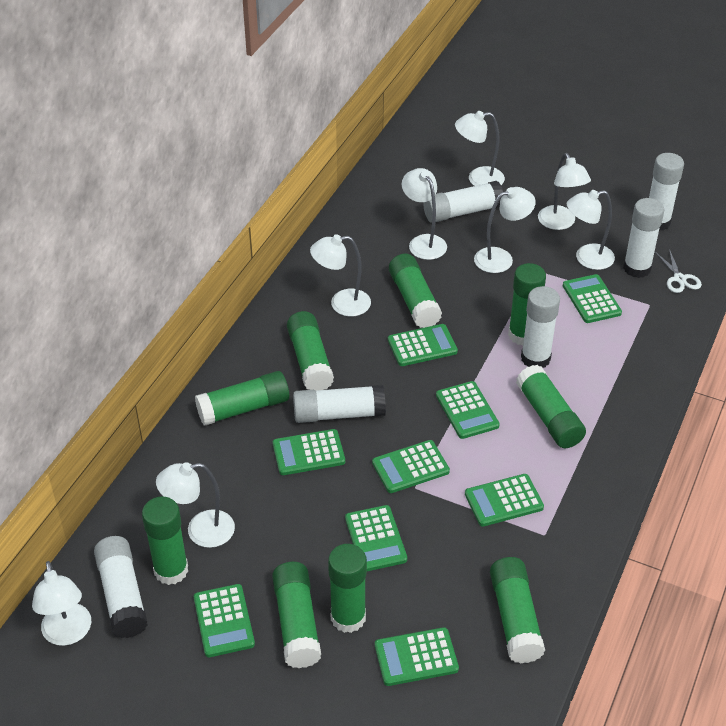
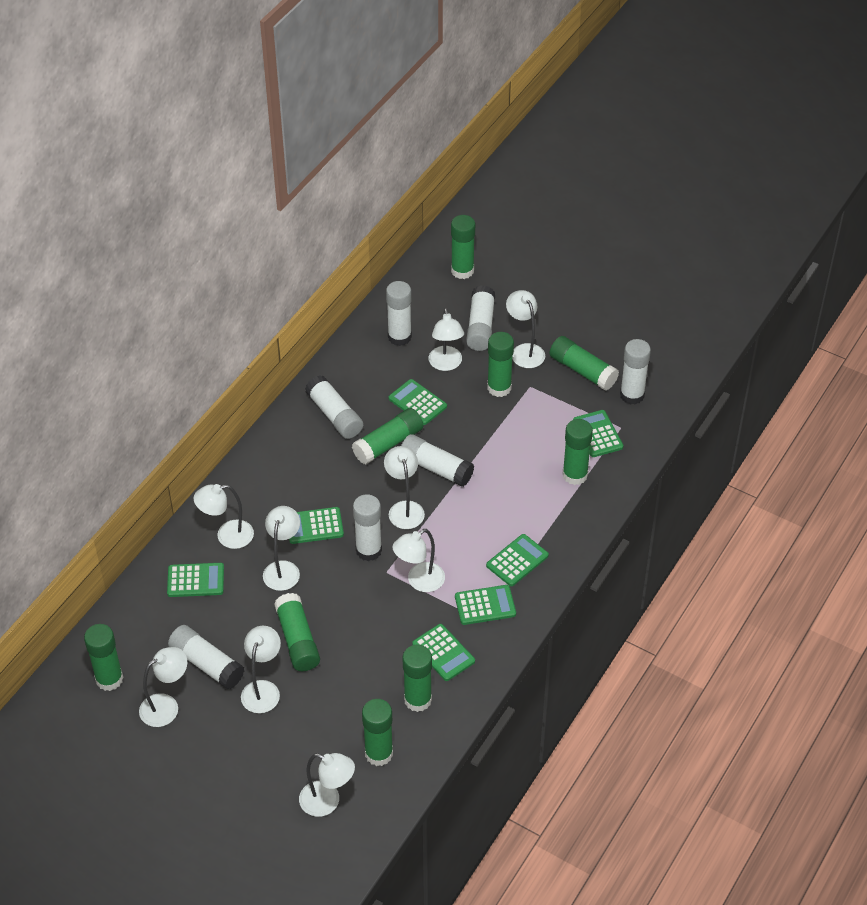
green calculator: [194,584,255,657] [273,429,345,475] [345,505,407,571] [372,440,450,493] [375,627,459,686] [388,324,458,366] [436,381,500,439] [465,474,544,527] [563,274,622,323] = 9 -> [167,563,224,597] [289,507,344,544] [389,379,447,425] [412,624,475,681] [455,585,516,625] [486,534,549,586] [573,410,624,457] = 7
white glue stick: [94,536,148,638] [293,385,386,423] [423,181,503,223] [521,286,560,368] [623,198,664,278] [649,153,684,231] = 6 -> [168,625,244,690] [305,375,363,439] [353,494,382,561] [386,281,412,346] [401,434,474,487] [466,285,495,351] [620,339,651,405] = 7
white lamp: [32,561,91,646] [156,462,235,548] [310,234,371,317] [402,168,447,260] [455,111,505,186] [474,187,536,273] [538,153,591,230] [566,190,615,270] = 8 -> [139,647,187,727] [194,484,254,549] [241,626,281,713] [263,506,300,591] [299,753,355,817] [384,446,425,529] [392,529,445,592] [429,308,464,371] [506,290,545,368] = 9
white scissors: [655,249,702,293] = 1 -> none = 0

